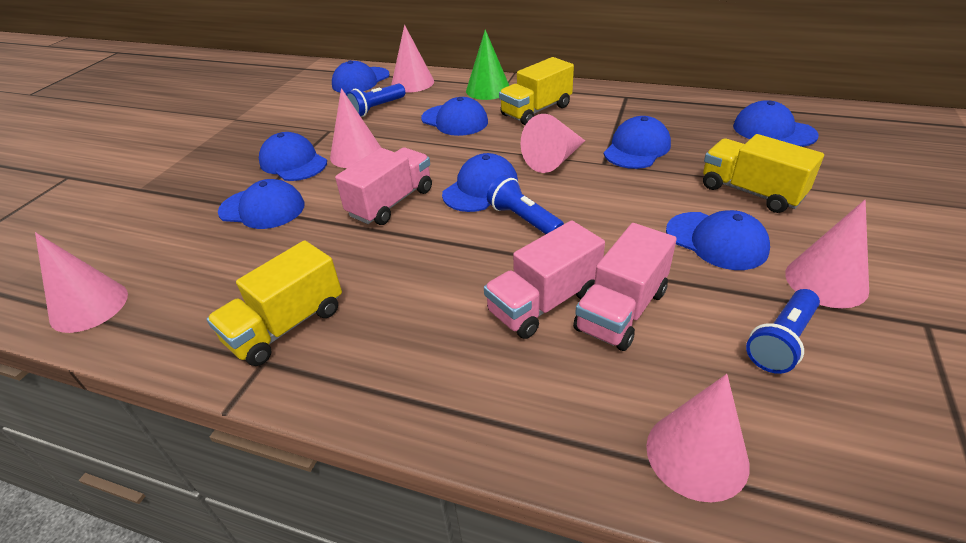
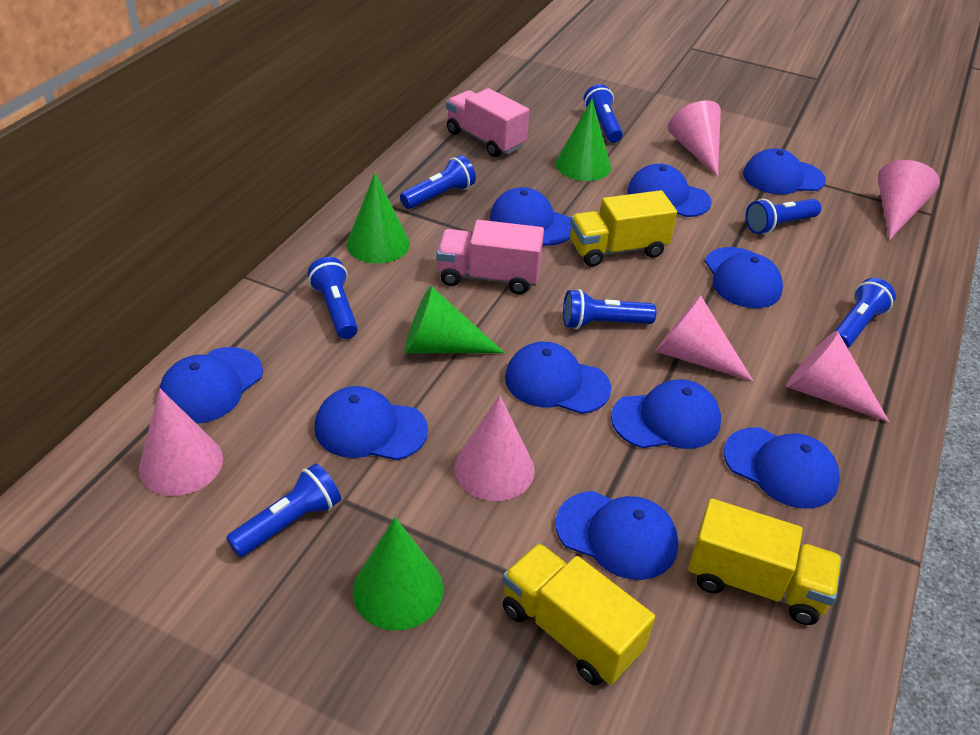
blue cap: [218,179,305,229] [259,132,327,181] [332,60,390,93] [421,97,488,136] [442,153,518,212] [604,116,671,169] [666,210,770,270] [733,100,819,147] = 8 -> [160,347,263,423] [314,386,428,460] [490,187,571,245] [505,342,611,414] [555,491,678,580] [611,379,721,449] [627,164,712,217] [705,247,783,308] [724,427,840,509] [743,148,826,195] = 10
blue flashlight: [346,83,405,117] [487,175,564,234] [746,289,820,374] = 3 -> [226,463,341,557] [308,257,358,339] [400,155,476,209] [563,289,656,329] [583,84,623,143] [745,199,821,234] [835,278,896,348] = 7
green cone: [466,30,509,100] = 1 -> [347,173,410,263] [352,517,443,630] [404,286,505,353] [556,99,611,181] = 4
pink truck: [335,148,432,225] [484,220,605,339] [573,223,677,351] = 3 -> [437,220,544,294] [446,88,529,157] = 2

